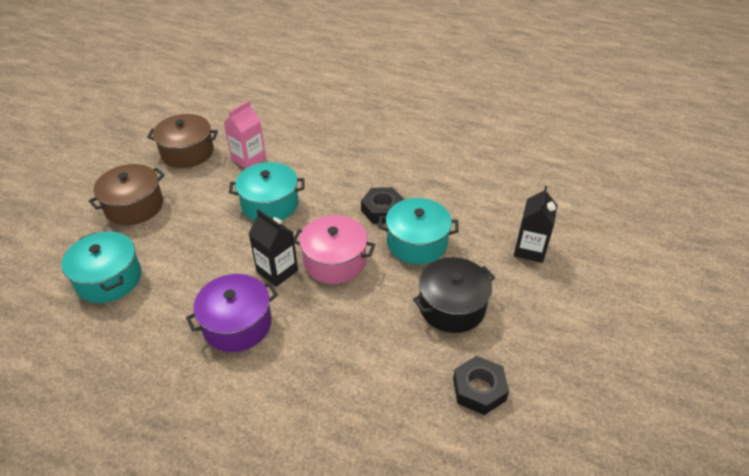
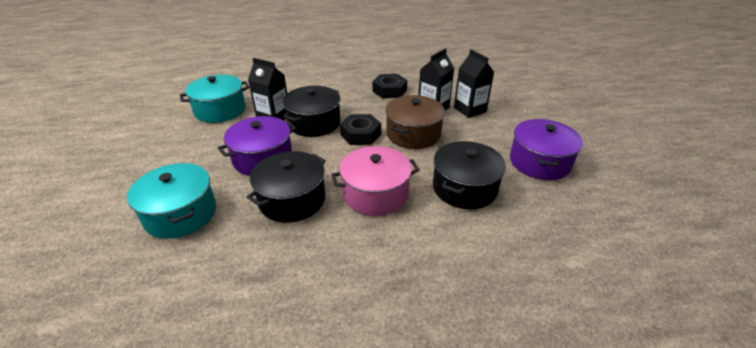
black carton: [249,209,298,287] [514,186,558,263] = 2 -> [248,58,287,120] [418,48,454,110] [454,49,494,118] = 3
black pot: [413,257,495,333] = 1 -> [247,151,326,222] [283,86,340,137] [433,141,506,209] = 3
brown pot: [89,164,165,225] [147,114,218,168] = 2 -> [385,95,445,149] = 1
pink carton: [224,101,266,169] = 1 -> none = 0
purple pot: [186,274,278,352] = 1 -> [218,116,296,176] [510,119,583,180] = 2
turquoise pot: [62,232,142,303] [229,162,305,221] [378,198,459,264] = 3 -> [127,163,216,239] [180,75,249,123] = 2

